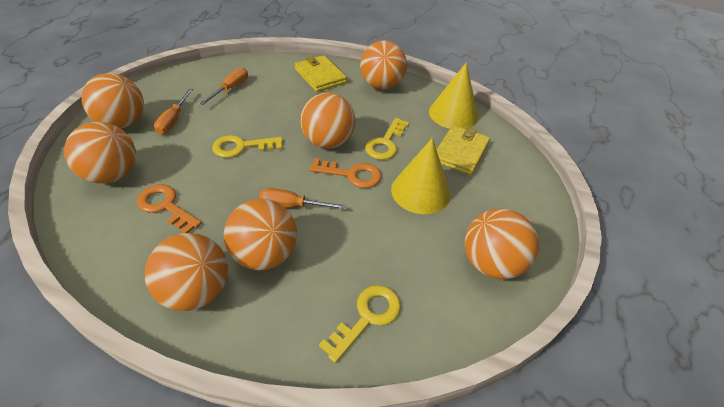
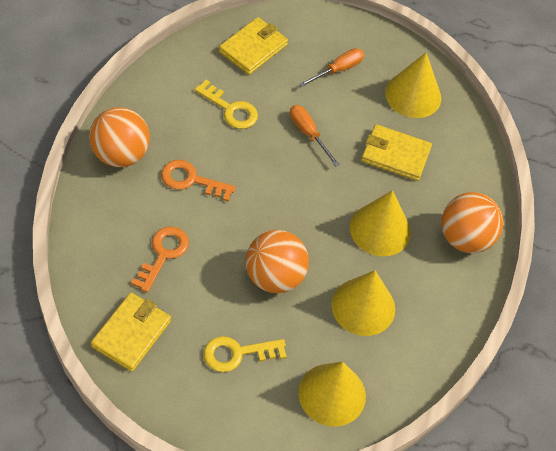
orange ball: [64,122,136,183] [81,73,144,128] [144,233,228,311] [224,199,297,270] [300,93,355,149] [360,40,407,90] [465,208,539,279] = 7 -> [89,107,150,167] [245,230,309,293] [441,192,503,253] = 3
orange screwdriver: [154,89,193,134] [199,68,248,105] [259,188,346,209] = 3 -> [290,105,340,167] [299,48,364,87] = 2
yellow cone: [391,138,451,214] [429,62,478,129] = 2 -> [298,361,366,427] [331,270,395,336] [350,190,411,257] [385,53,441,118] = 4
yellow key: [212,135,283,158] [319,285,401,363] [365,118,409,160] = 3 -> [194,80,258,129] [203,336,287,372] = 2
yellow wallet: [295,55,347,92] [437,125,490,176] = 2 -> [91,293,171,372] [219,17,288,75] [361,124,432,181] = 3

